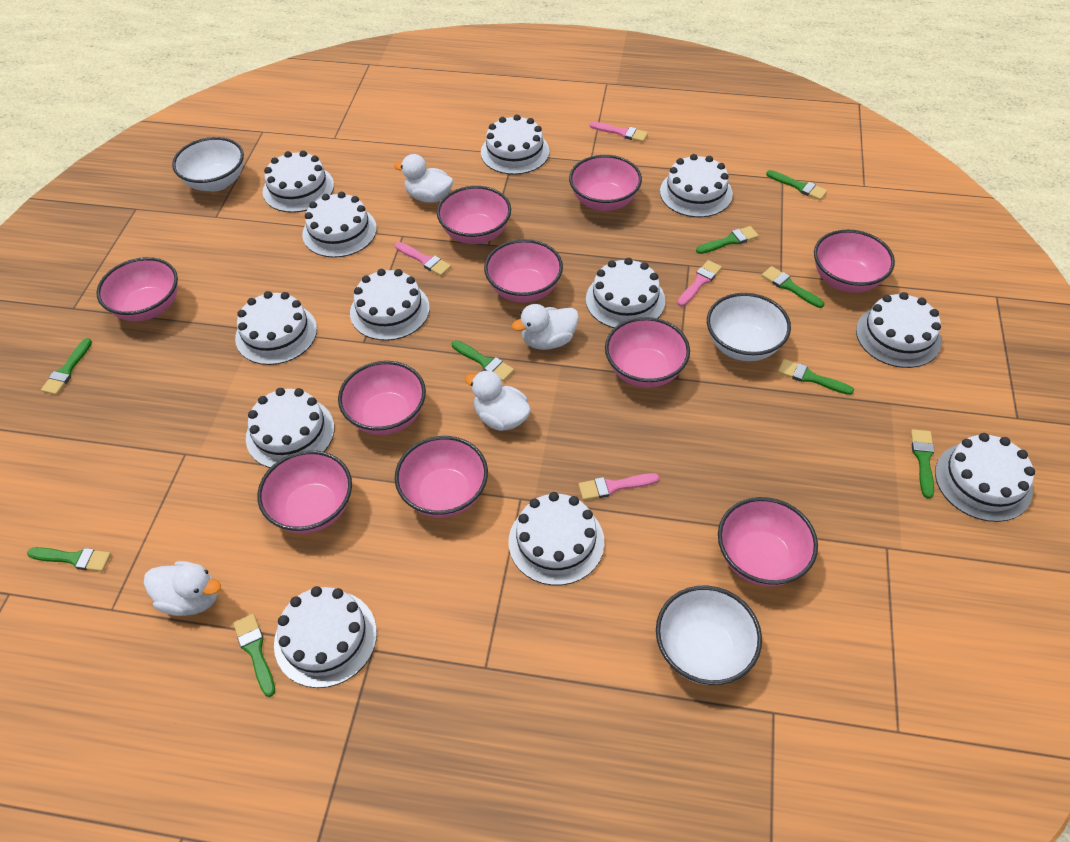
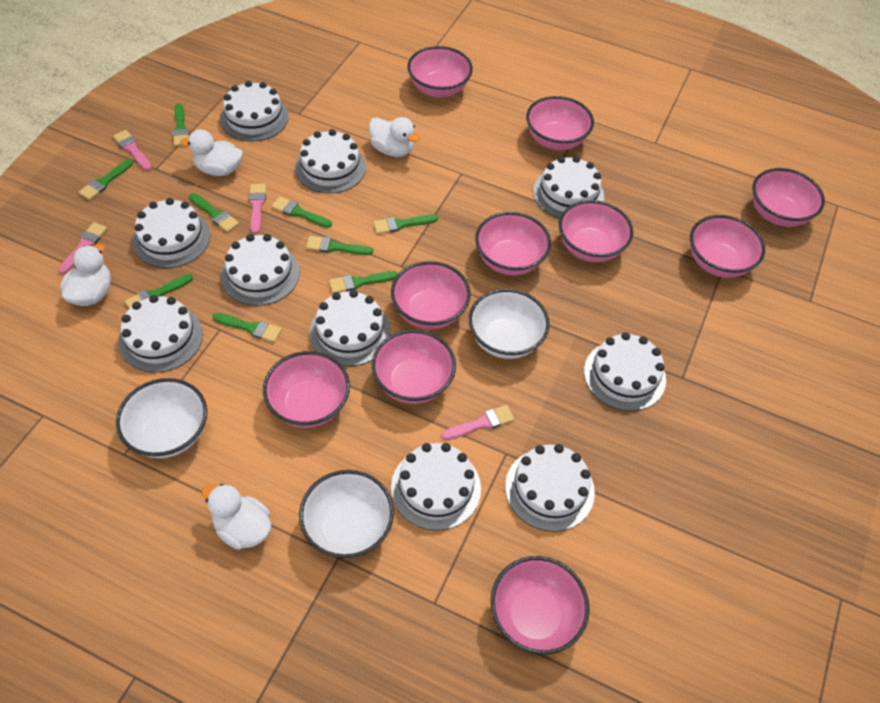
white cake: [235,291,317,365] [246,388,334,468] [263,151,334,213] [274,586,377,688] [302,192,377,258] [350,269,430,341] [481,115,550,175] [509,492,604,585] [586,258,665,328] [660,154,733,217] [856,292,942,368] [935,433,1035,522] = 12 -> [118,295,203,373] [132,198,210,268] [220,81,289,142] [221,234,299,306] [295,129,366,193] [309,290,391,366] [391,443,481,531] [505,444,595,532] [533,156,604,219] [584,332,666,411] = 10

